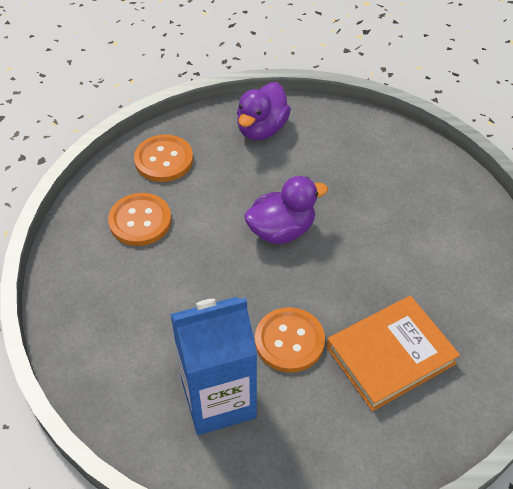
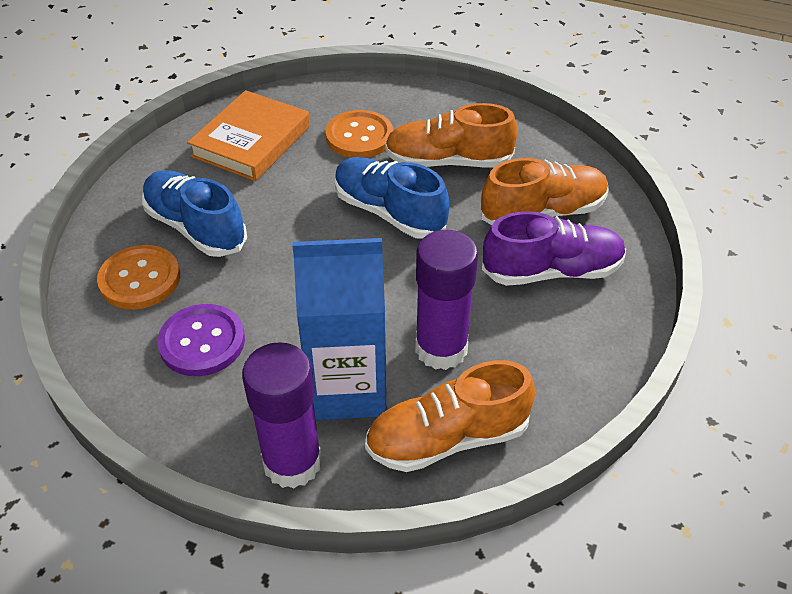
blue shoe: none = 0 -> [142,170,247,257] [335,157,449,239] = 2
orange button: [108,193,172,246] [134,134,193,182] [255,307,325,373] = 3 -> [97,245,180,309] [325,110,393,158] = 2
orange shoe: none = 0 -> [365,360,535,472] [385,103,518,168] [481,158,609,225] = 3
purple button: none = 0 -> [157,304,245,376] = 1
purple duck: [237,82,291,140] [244,176,328,244] = 2 -> none = 0
purple glue stick: none = 0 -> [242,342,322,489] [415,230,478,370] = 2
purple shoe: none = 0 -> [482,211,626,286] = 1

